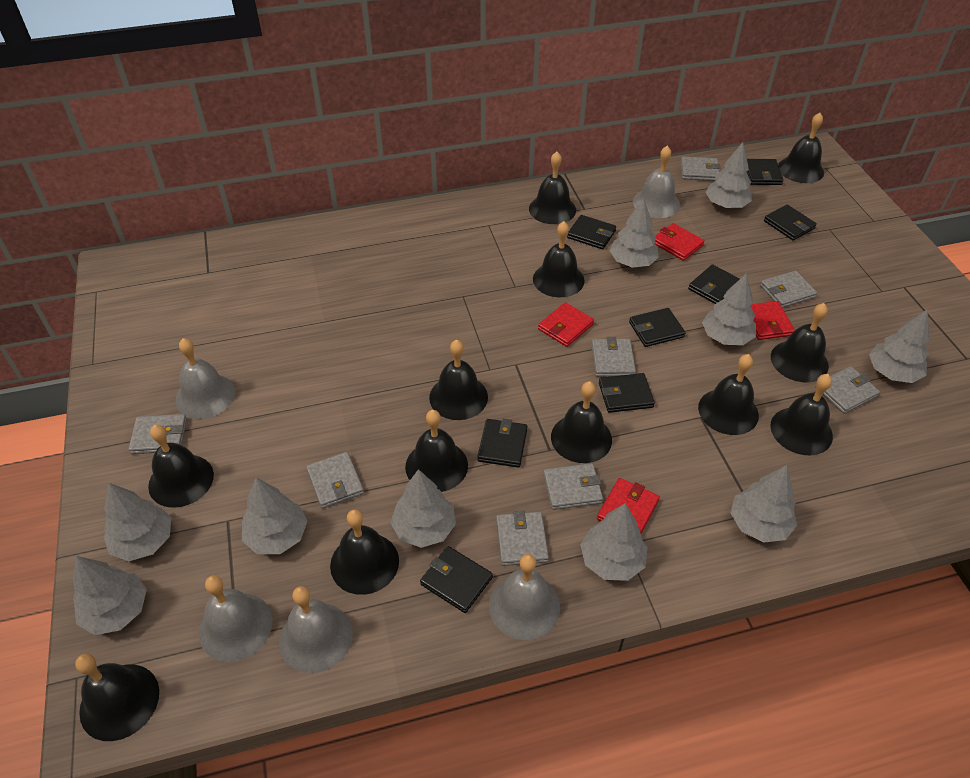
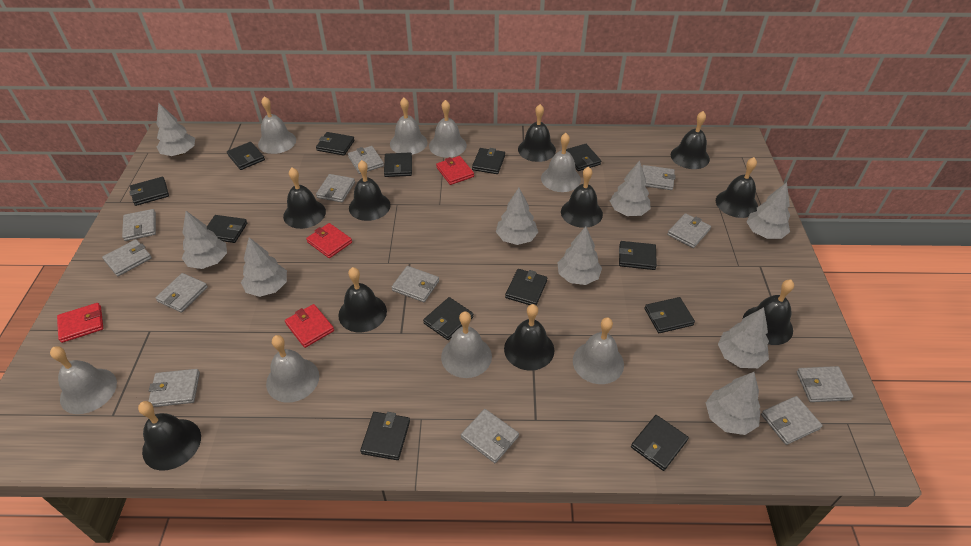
black bell: [75,654,159,741] [148,425,214,508] [330,509,399,595] [405,410,468,492] [429,340,488,420] [529,152,576,224] [533,221,585,297] [551,381,612,463] [698,354,759,435] [770,374,833,455] [771,303,829,382] [778,113,824,183] = 12 -> [138,401,201,471] [283,168,326,229] [338,267,387,332] [349,160,391,221] [504,304,554,371] [518,104,556,162] [561,166,603,228] [671,111,710,169] [716,157,758,218] [743,280,794,345] = 10
black wallet: [420,546,493,613] [477,419,528,468] [567,215,616,249] [599,373,655,413] [629,308,685,347] [688,264,740,304] [747,159,783,185] [764,205,817,240] = 8 -> [129,177,169,206] [207,215,247,243] [227,142,265,170] [316,132,355,156] [360,412,410,460] [384,152,412,177] [423,297,474,340] [472,148,505,174] [505,269,547,306] [566,144,601,171] [619,241,657,270] [631,415,689,471] [645,297,695,333] = 13
grey bell: [175,338,235,419] [199,575,273,662] [279,586,353,673] [489,554,560,640] [633,146,680,218] = 5 -> [50,346,117,414] [258,96,296,154] [266,335,319,403] [390,98,427,155] [429,100,467,158] [441,311,492,378] [541,133,581,192] [573,318,624,384] = 8
grey tree: [73,556,147,635] [103,483,171,561] [242,477,308,554] [391,469,456,548] [580,503,648,581] [609,198,659,268] [702,274,756,345] [705,142,752,208] [730,465,797,543] [869,309,929,383] = 10 -> [156,103,195,156] [182,211,227,269] [241,237,287,297] [496,188,538,245] [557,226,602,285] [610,160,651,216] [706,372,760,435] [718,307,769,368] [746,182,790,239] = 9
grey wallet: [128,414,187,454] [306,452,364,508] [496,510,549,566] [543,463,603,510] [591,337,636,377] [680,156,721,181] [760,271,817,308] [815,366,880,414] = 8 -> [102,239,152,276] [122,209,156,241] [148,369,200,407] [156,273,208,312] [316,174,355,202] [348,146,384,174] [392,266,439,302] [461,409,519,463] [642,165,676,190] [667,213,711,248] [761,396,823,445] [797,366,853,402] = 12

